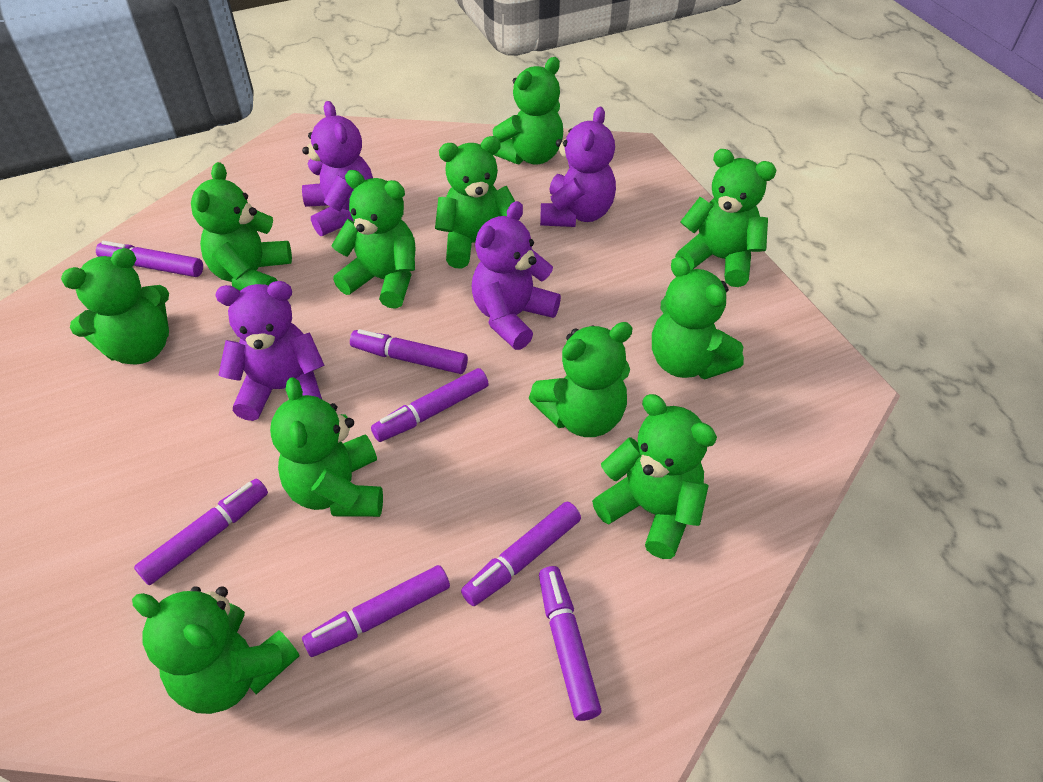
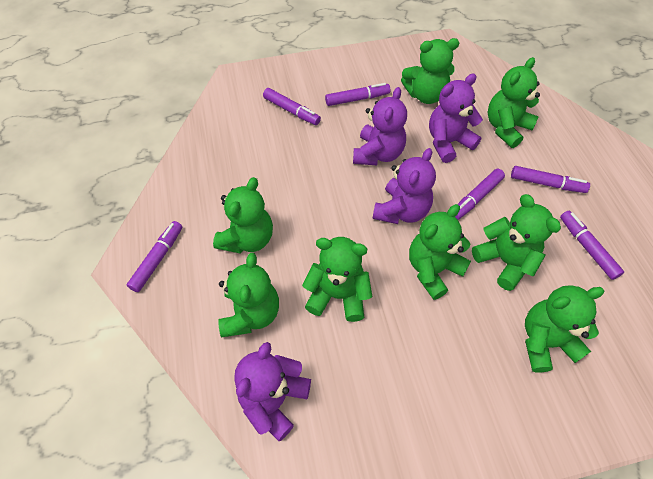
green teddy bear: [61,248,169,365] [132,586,299,714] [191,162,292,291] [270,377,383,517] [331,170,415,309] [435,136,515,268] [493,57,563,165] [529,322,633,437] [592,394,717,559] [652,256,744,379] [675,149,776,287] = 11 -> [213,177,273,254] [218,253,279,337] [302,237,372,322] [401,38,459,104] [409,204,471,300] [472,194,561,291] [487,57,540,148] [525,285,604,372] = 8
purple marker: [96,241,203,277] [134,478,268,585] [302,565,450,657] [350,329,468,374] [371,368,489,442] [461,502,581,606] [539,566,602,721] = 7 -> [127,221,182,292] [263,88,321,125] [325,83,390,106] [455,169,505,220] [511,166,590,193] [560,211,624,280] = 6

